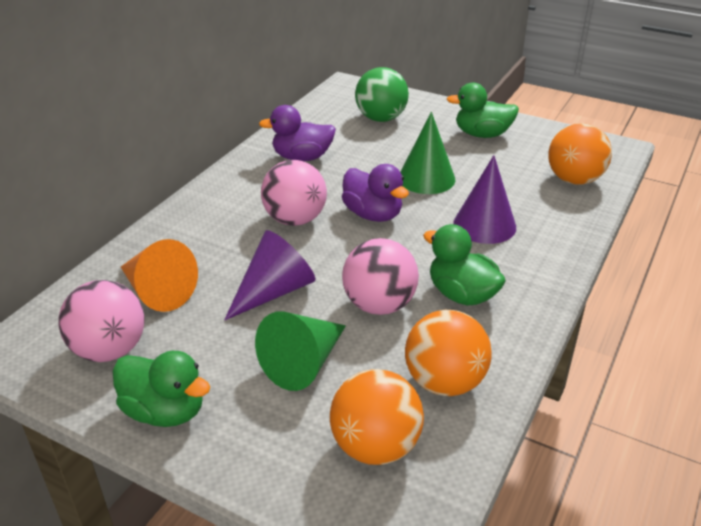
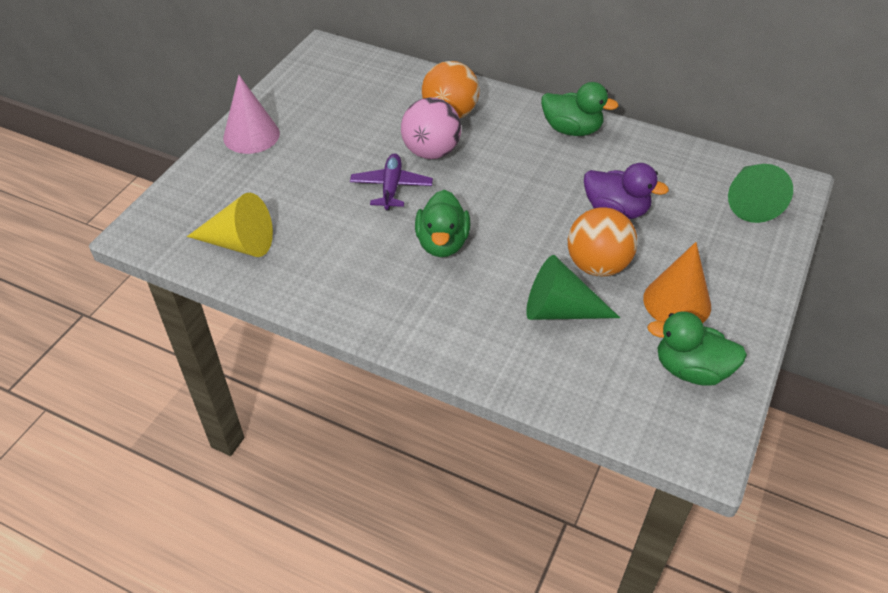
green ball: [355,67,409,122] = 1 -> none = 0
orange ball: [330,369,424,465] [405,310,492,396] [548,123,612,185] = 3 -> [422,61,480,118] [568,207,637,276] = 2
pink ball: [59,280,144,362] [261,160,327,226] [342,238,419,315] = 3 -> [401,97,461,159] = 1
pink cone: none = 0 -> [223,75,280,154] = 1
purple cone: [224,230,315,320] [453,155,516,244] = 2 -> none = 0
purple duck: [259,105,336,161] [342,164,409,222] = 2 -> [584,163,669,219] = 1
purple plane: none = 0 -> [350,153,433,211] = 1
yellow cone: none = 0 -> [187,193,273,257] = 1

